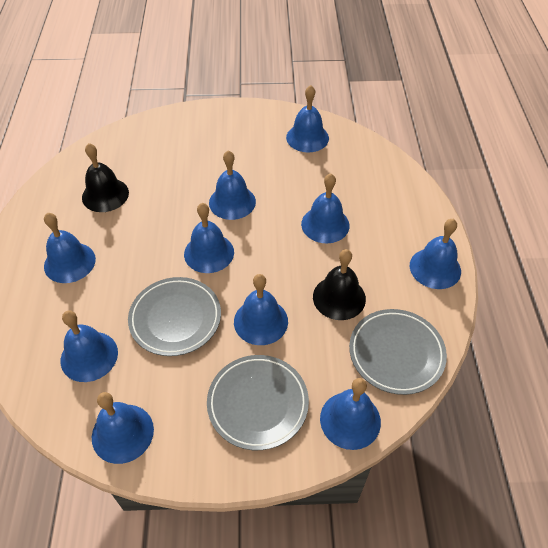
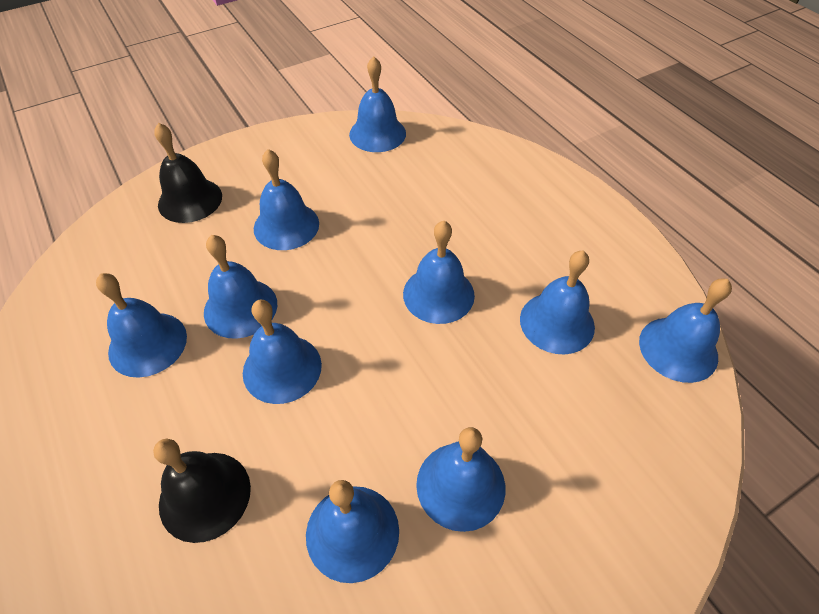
grey plate: [128,277,221,356] [207,355,309,450] [349,309,447,395] = 3 -> none = 0

